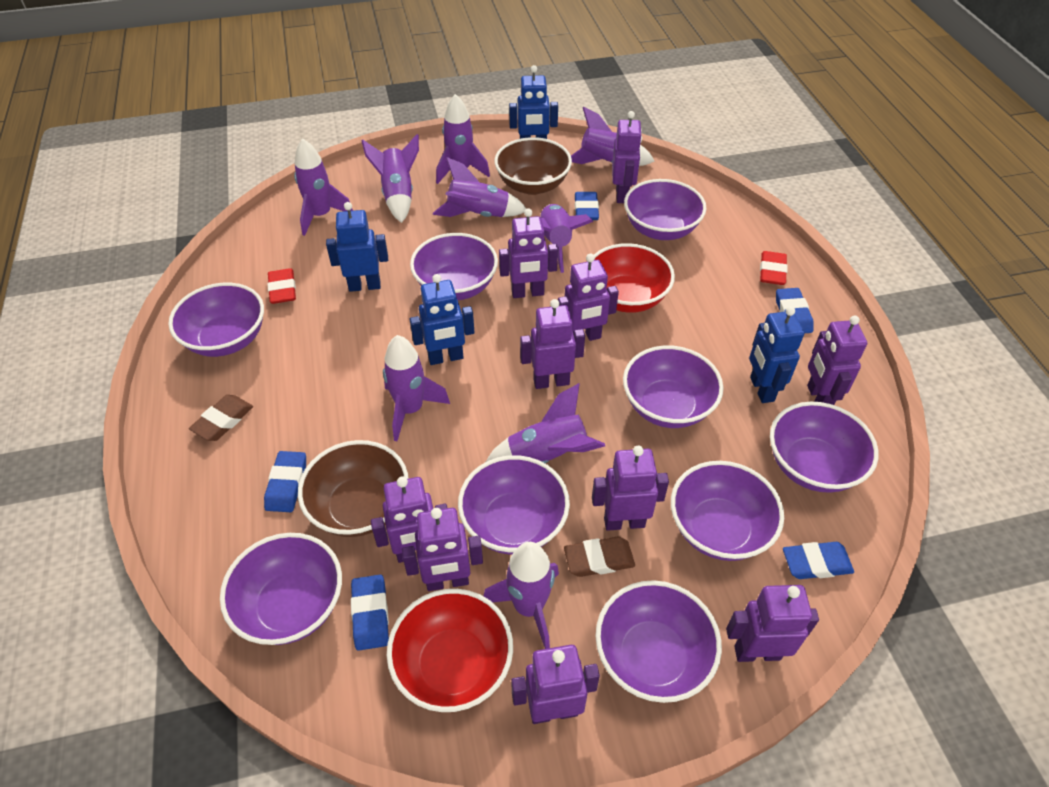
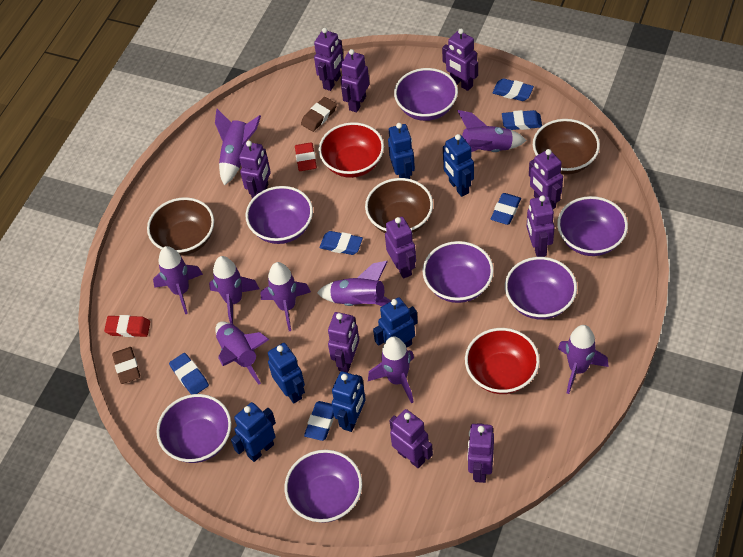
blue eraser: [264,451,306,512] [351,575,389,651] [575,192,599,220] [776,288,814,333] [783,542,854,579] = 5 -> [169,353,209,395] [304,401,334,441] [320,231,363,255] [491,193,521,225] [492,78,534,101] [502,110,542,130] = 6
blue robot: [326,202,388,292] [410,274,474,365] [509,65,558,139] [749,306,804,403] = 4 -> [231,402,276,462] [268,343,305,403] [332,371,366,432] [373,297,418,348] [388,123,415,179] [443,134,474,197] = 6
brown bowl: [298,440,409,537] [494,137,572,195] = 2 -> [147,197,214,256] [365,178,433,233] [533,119,600,175] = 3
purple bowl: [168,283,264,357] [220,533,342,645] [410,233,498,300] [458,455,570,555] [595,580,722,703] [623,346,724,428] [624,179,706,240] [671,461,784,561] [770,402,879,492] = 9 -> [156,394,231,463] [246,186,313,244] [284,450,362,523] [394,68,458,121] [423,241,494,303] [505,257,577,319] [557,196,628,256] = 7

